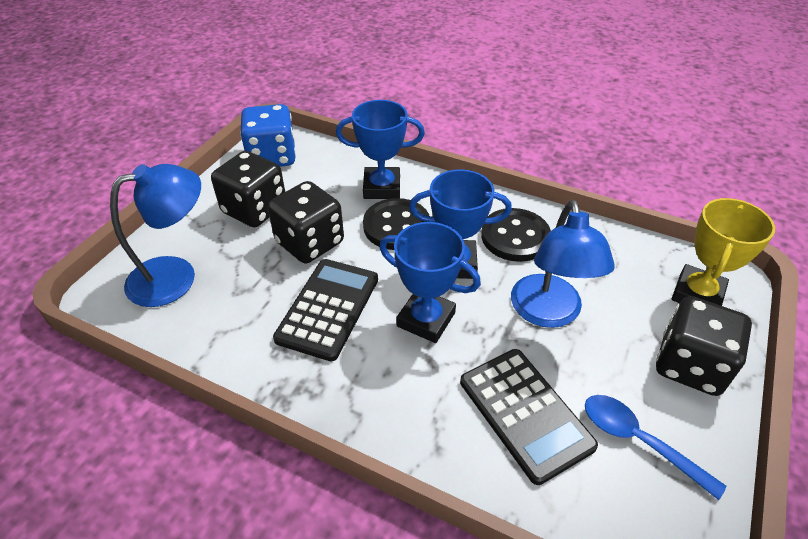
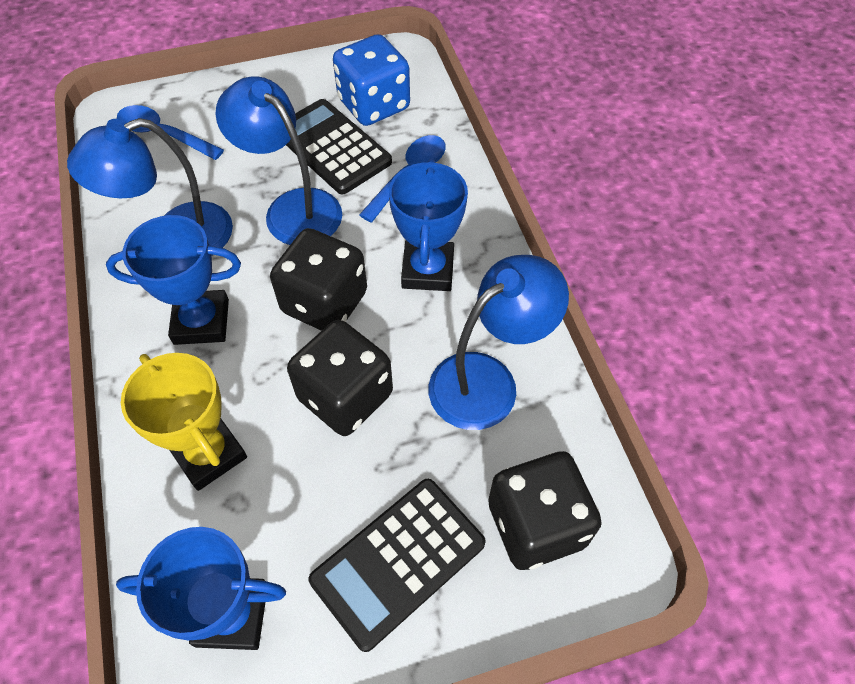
black button: [363,198,429,250] [481,208,551,262] = 2 -> none = 0
blue lamp: [110,164,201,307] [511,200,615,328] = 2 -> [67,118,233,255] [215,76,342,245] [429,255,569,430] = 3
blue spoon: [585,395,726,500] = 1 -> [117,105,224,160] [359,135,446,223] = 2

